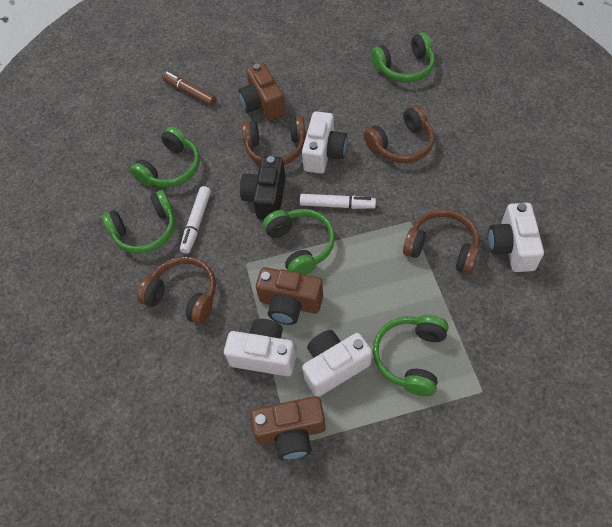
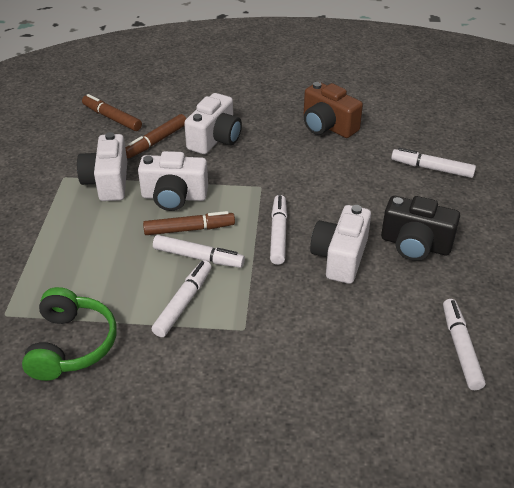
brown camera: [238,63,286,121] [250,396,326,460] [256,267,323,325] = 3 -> [304,82,363,138] = 1
brown headphones: [137,257,216,325] [242,116,306,165] [364,105,434,163] [403,209,479,274] = 4 -> none = 0
brown marker: [162,72,217,106] = 1 -> [82,94,142,131] [126,114,186,158] [143,211,235,235] = 3
green headphones: [102,190,175,254] [130,127,200,187] [263,209,335,275] [371,32,435,82] [373,315,448,396] = 5 -> [22,287,117,381] = 1
white marker: [180,186,211,254] [300,194,376,209] = 2 -> [152,260,212,337] [153,235,245,268] [270,195,287,265] [391,148,476,178] [443,299,486,390] = 5

